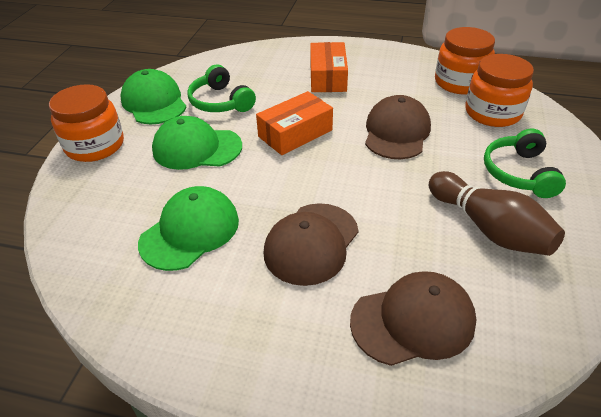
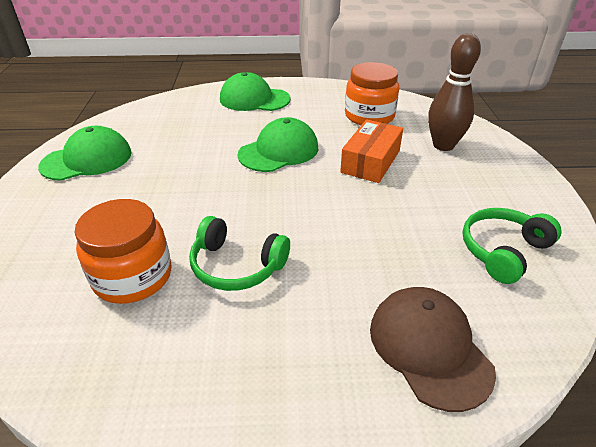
brown cap: [263,203,359,286] [350,271,477,366] [365,95,431,159] = 3 -> [370,287,496,412] = 1
orange box: [256,91,333,155] [310,42,348,92] = 2 -> [340,119,403,183] = 1
orange jar: [49,84,124,162] [435,27,495,94] [465,54,534,127] = 3 -> [74,199,172,304] [345,62,399,125] = 2

